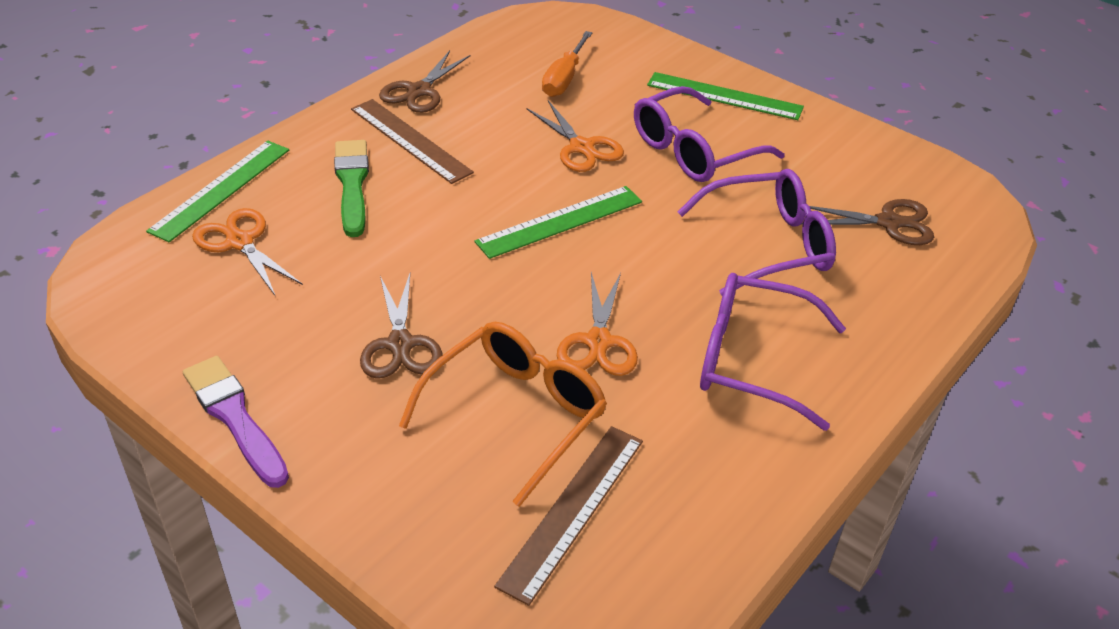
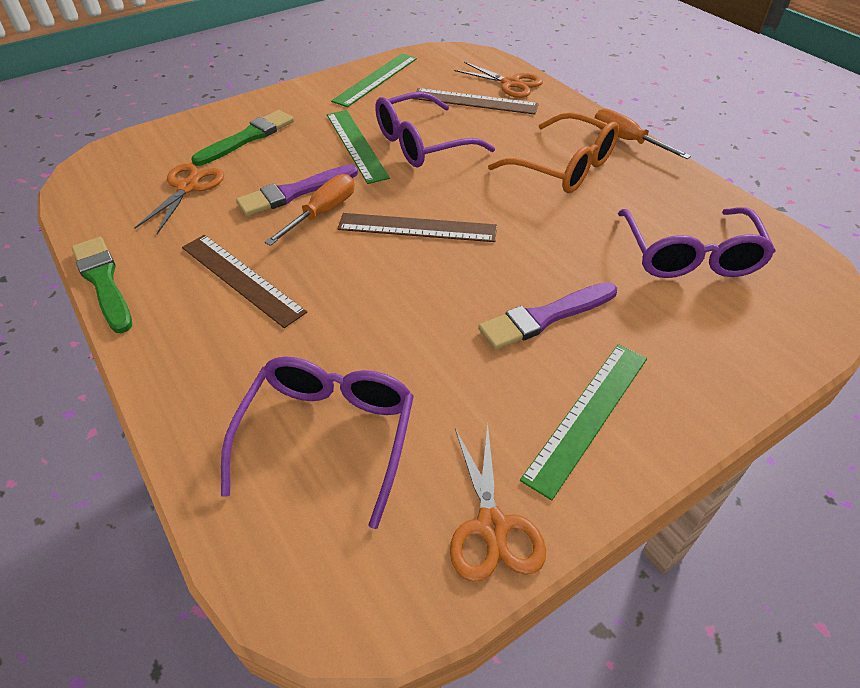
brown ruler: [351,99,474,184] [494,426,643,606] = 2 -> [182,235,307,328] [337,213,497,242] [412,88,539,115] = 3
brown scissors: [360,273,442,379] [379,51,470,113] [800,199,934,245] = 3 -> none = 0
green brush: [334,140,369,237] = 1 -> [72,237,132,333] [191,110,294,166] = 2
orange screwdriver: [542,31,592,97] = 1 -> [265,174,354,246] [595,108,691,159] = 2
purple brush: [183,356,289,488] = 1 -> [236,164,358,216] [478,282,617,350] = 2

